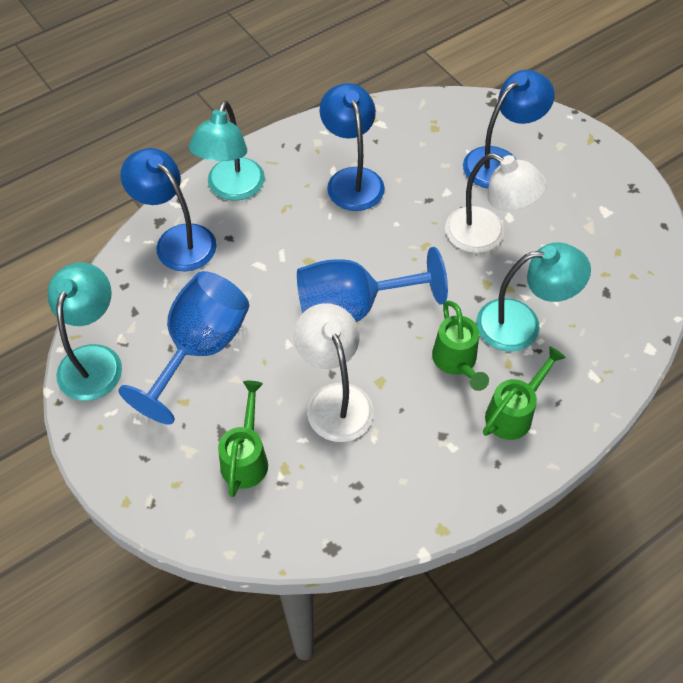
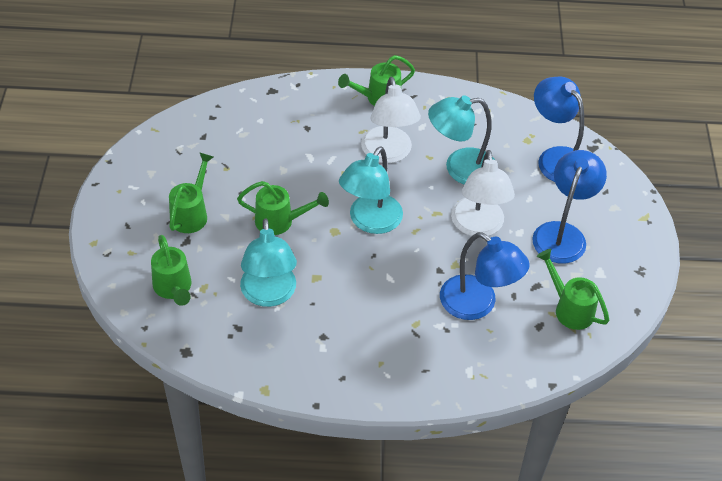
blue goblet: [118,271,249,425] [297,247,448,322] = 2 -> none = 0
green watering can: [218,381,268,497] [432,301,489,391] [483,346,566,440] = 3 -> [151,235,192,306] [169,152,214,233] [237,181,329,235] [338,55,415,106] [537,249,609,330] = 5

